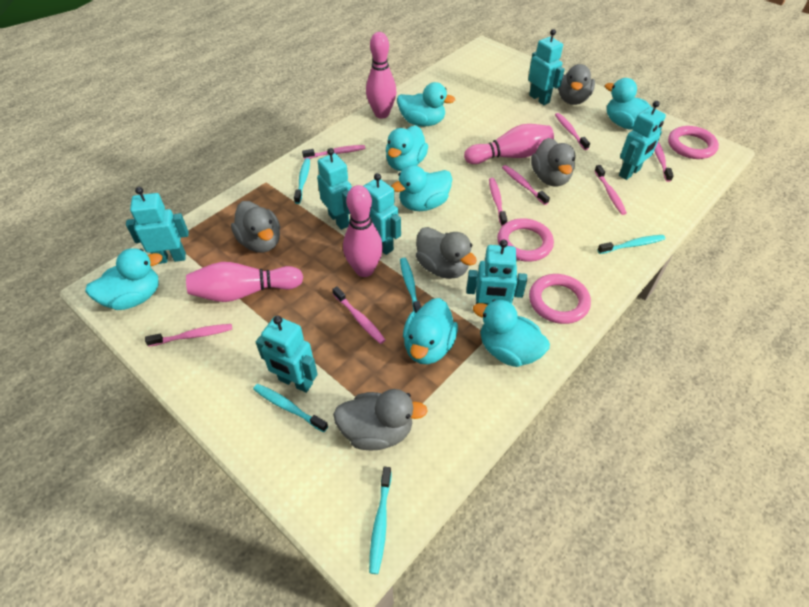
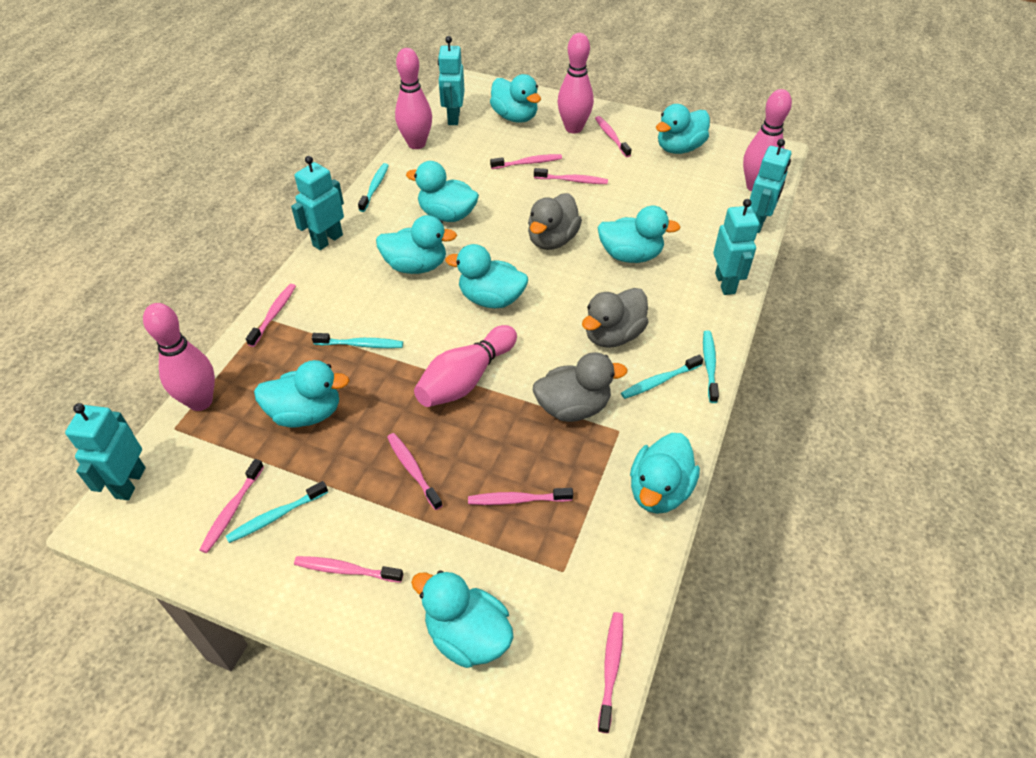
grey duck: [231,201,280,253] [333,389,428,450] [416,227,477,279] [531,138,576,187] [558,64,595,105] = 5 -> [528,193,582,250] [533,352,627,422] [582,288,649,348] = 3
pink bowling pin: [186,262,303,302] [343,185,383,277] [366,32,396,119] [464,124,554,164] = 4 -> [143,303,215,411] [395,48,432,149] [414,325,517,407] [557,33,594,134] [743,89,792,192] = 5
pink ring: [497,218,554,262] [529,274,591,324] [668,126,719,159] = 3 -> none = 0
pink toothbrush: [145,324,232,347] [302,145,365,159] [332,286,385,344] [489,178,507,226] [502,165,550,205] [555,113,590,150] [595,165,627,215] [654,142,674,182] = 8 -> [199,459,264,553] [246,284,296,347] [294,556,403,583] [387,433,443,510] [468,488,573,505] [490,154,562,169] [534,168,608,184] [595,116,632,157] [598,612,623,733] = 9
turquoise duck: [85,248,162,310] [386,125,428,171] [391,165,452,211] [397,82,455,127] [403,298,458,364] [473,299,550,367] [605,78,651,130] = 7 -> [254,360,350,427] [376,215,457,274] [406,161,479,222] [411,570,514,668] [445,244,528,308] [490,74,541,123] [597,206,681,263] [630,433,700,514] [656,104,710,154] = 9
turquoise robot: [126,187,189,264] [256,316,318,393] [317,148,352,230] [364,173,401,255] [466,239,527,305] [528,29,565,105] [619,101,666,180] = 7 -> [65,403,146,500] [291,156,344,250] [438,36,465,125] [713,199,759,295] [750,139,791,233] = 5

